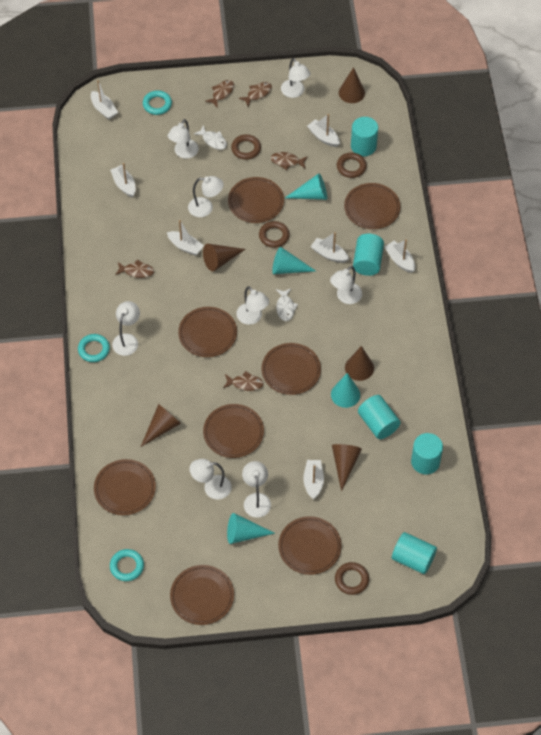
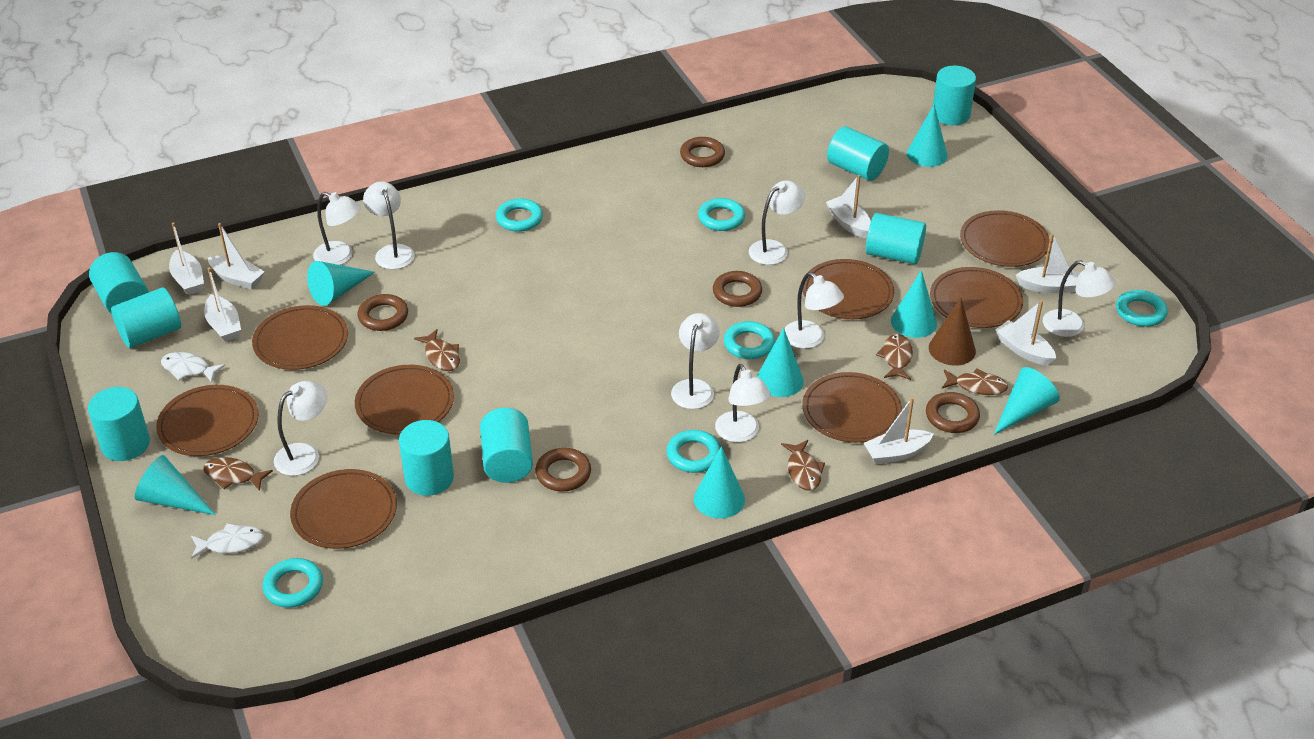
brown cone: [141,404,181,447] [203,244,245,271] [332,444,362,491] [339,67,365,103] [345,346,374,381] = 5 -> [929,298,976,366] = 1
brown ring: [231,134,261,160] [259,221,290,248] [335,562,369,595] [337,153,367,178] = 4 -> [358,294,408,331] [535,448,591,492] [680,137,725,167] [713,271,762,307] [926,392,980,433] = 5
turquoise cone: [227,513,275,544] [272,247,316,274] [285,173,327,200] [331,373,360,408] = 4 -> [135,455,216,515] [307,261,375,306] [694,446,745,519] [757,328,804,397] [891,270,937,338] [907,105,948,167] [994,367,1060,435] = 7
turquoise cylinder: [351,117,378,156] [353,234,384,276] [358,395,401,439] [392,532,437,574] [411,433,443,474] = 5 -> [88,387,150,461] [89,252,149,314] [111,287,181,348] [399,420,454,496] [480,408,533,483] [827,126,889,181] [866,213,926,264] [933,66,976,125] = 8
turquoise ring: [78,334,110,362] [110,549,144,581] [143,90,172,115] = 3 -> [263,558,323,608] [496,198,543,232] [667,430,721,473] [698,198,745,231] [724,321,775,359] [1116,290,1168,327] = 6

